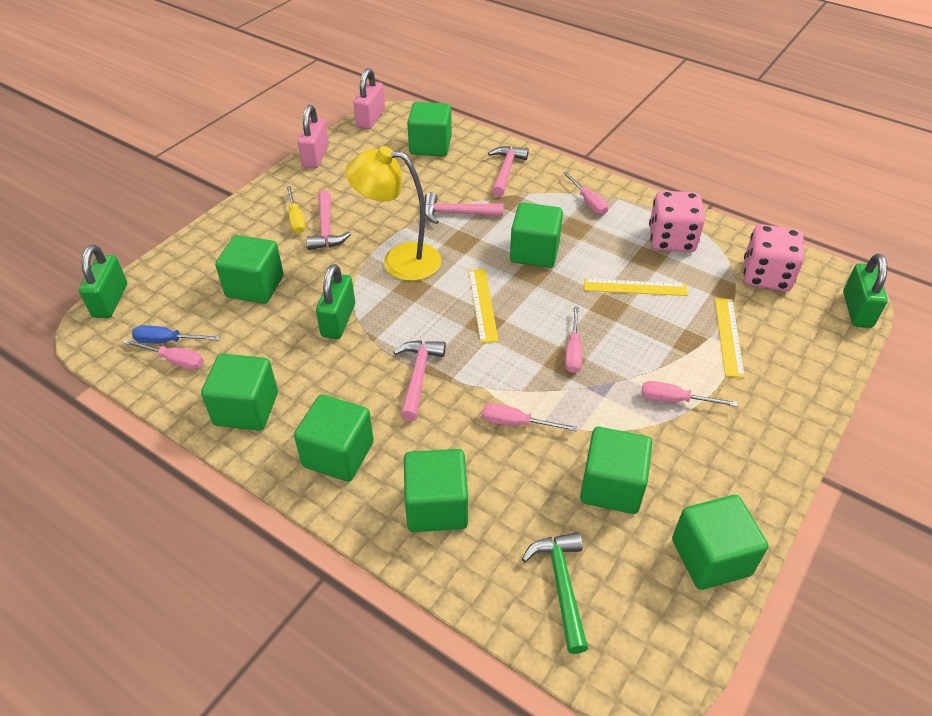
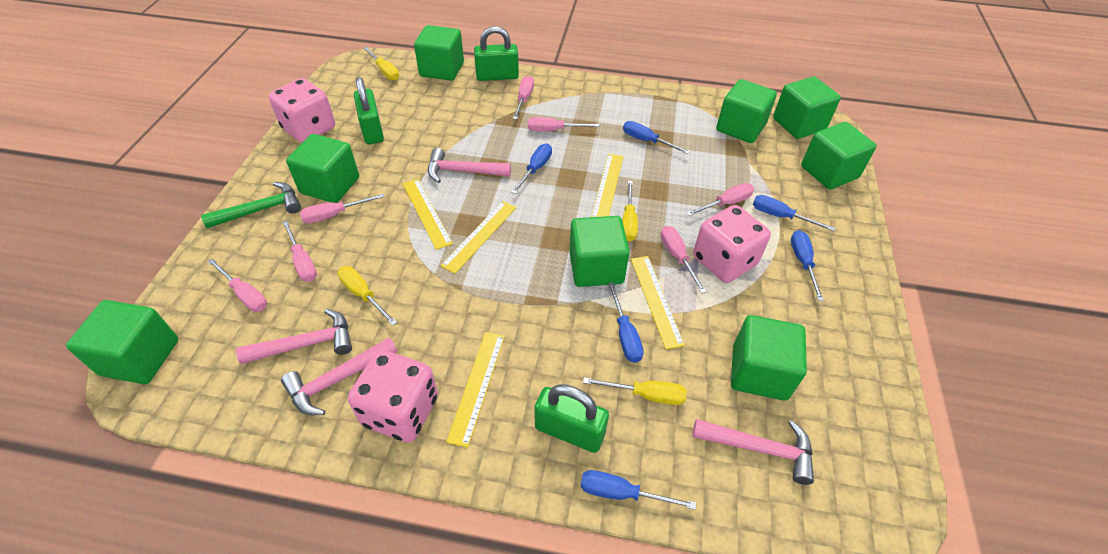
blue screwdriver: [132,325,220,343] = 1 -> [511,144,552,194] [580,470,696,510] [608,283,644,363] [623,121,690,154] [753,195,836,231] [791,230,824,301] = 6
pink dice: [649,191,705,252] [743,224,804,291] = 2 -> [269,78,335,143] [348,350,438,442] [693,205,771,283] = 3
pink padlock: [297,105,329,168] [353,68,385,129] = 2 -> none = 0
pink screwdriver: [123,339,204,370] [482,403,577,432] [563,172,608,215] [565,307,583,373] [642,381,737,407] = 5 -> [208,258,267,312] [282,220,317,282] [300,194,384,223] [513,76,534,120] [528,117,599,132] [661,226,707,293] [686,183,754,216] = 7
yellow lamp: [346,146,442,281] = 1 -> none = 0
yellow ruler: [469,269,499,343] [584,279,688,296] [715,298,745,378] = 3 -> [403,179,453,250] [441,201,517,273] [446,332,505,447] [591,154,623,217] [631,256,685,349] = 5
yellow screwdriver: [287,186,306,234] = 1 -> [338,266,397,326] [363,47,399,80] [583,377,687,405] [622,181,638,242] = 4

